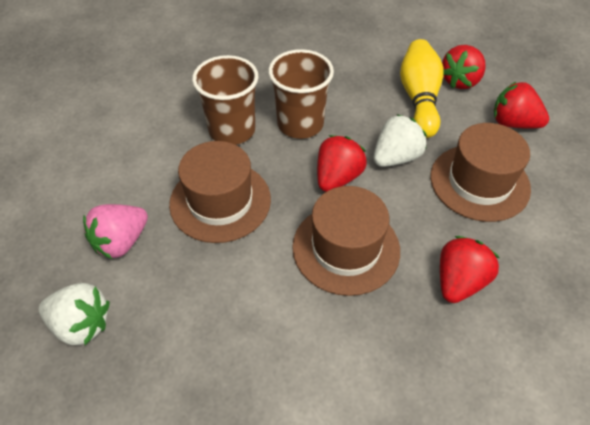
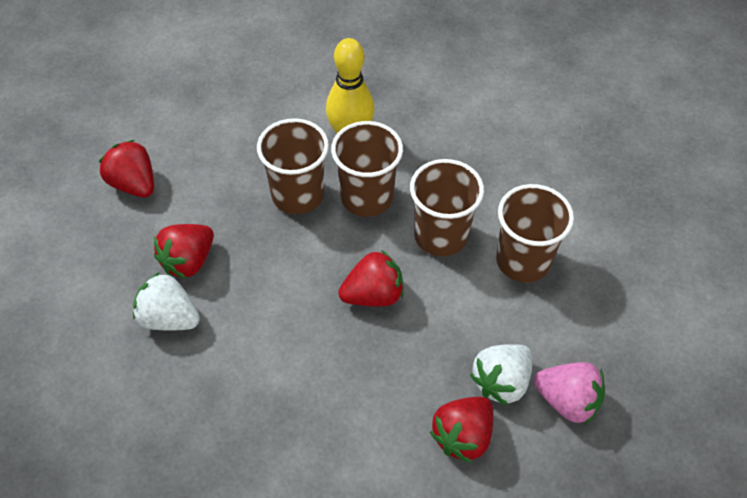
brown cup: [192,55,259,145] [268,49,334,139] = 2 -> [257,118,329,214] [331,121,403,217] [410,159,484,256] [496,184,574,283] = 4
brown hat: [169,141,271,243] [292,186,400,296] [430,123,531,222] = 3 -> none = 0

